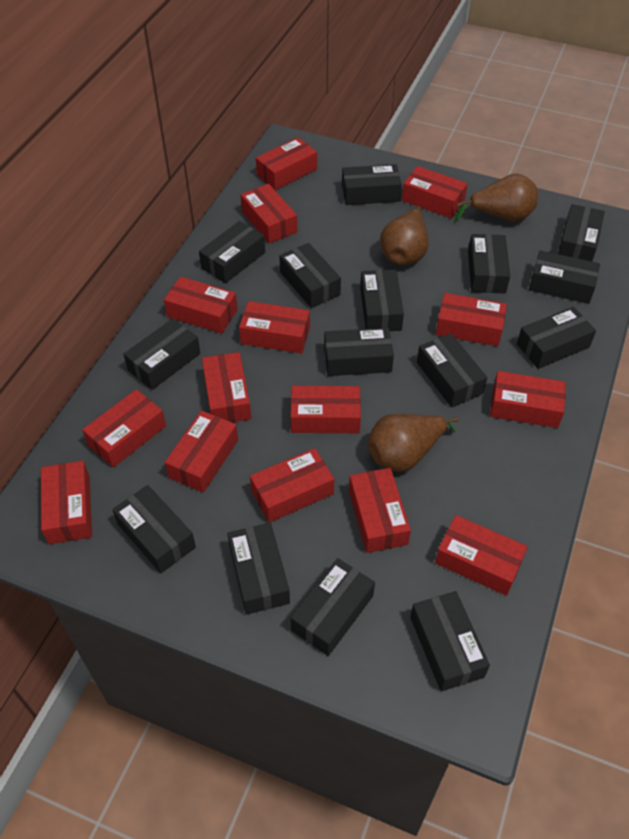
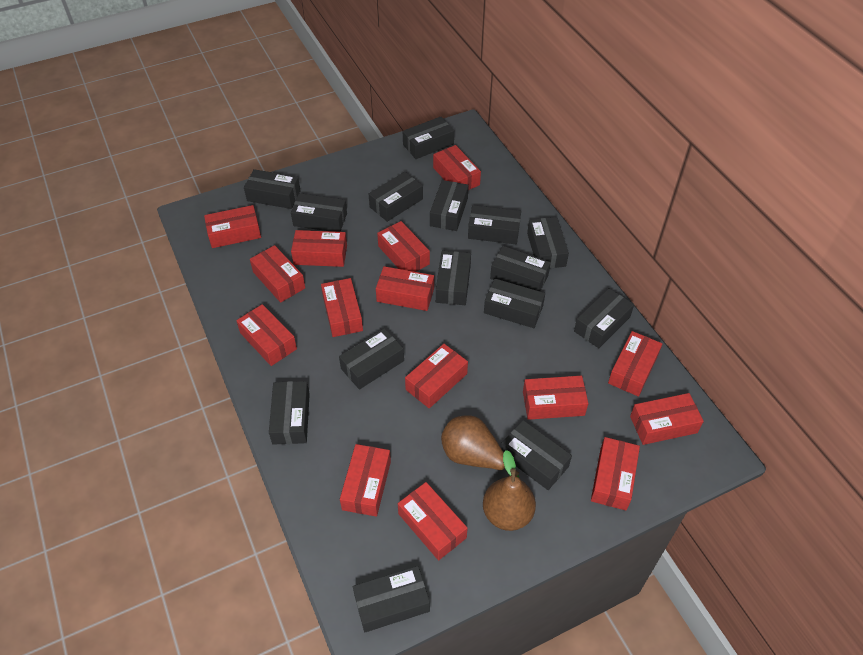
brown pear: [368,414,459,472] [380,206,429,265] [455,174,538,222] = 3 -> [441,415,519,478] [483,450,536,531] = 2

